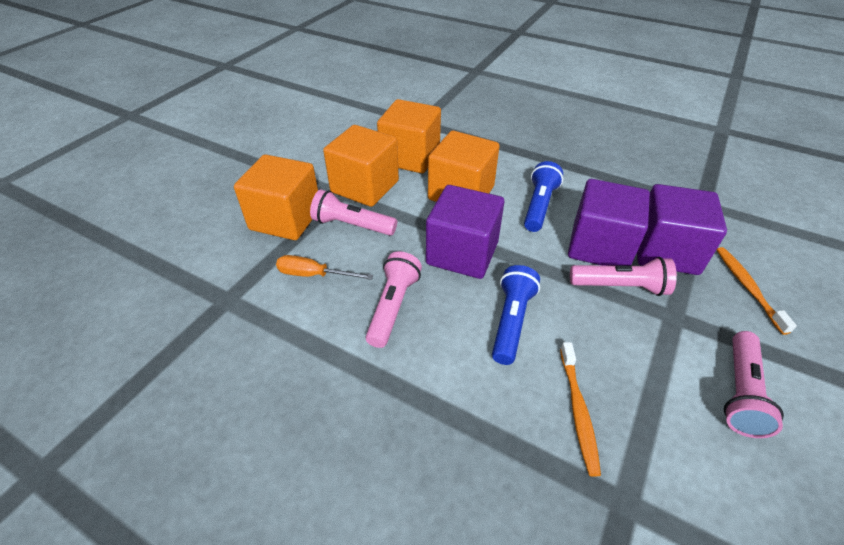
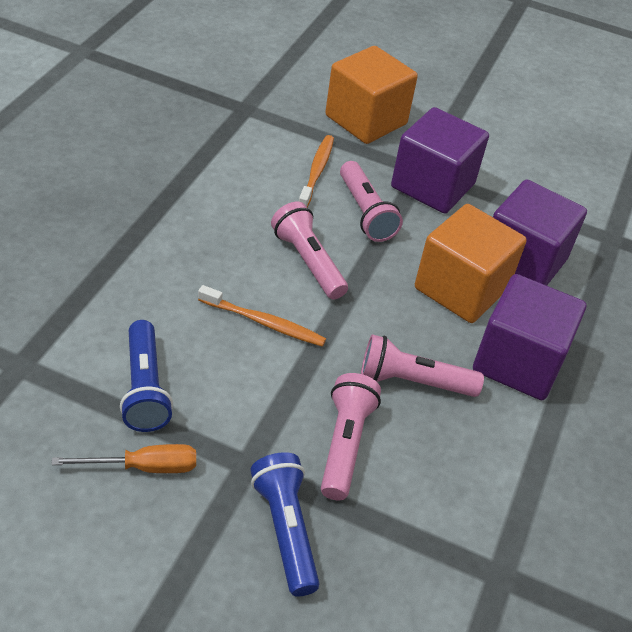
orange cube: [234,154,318,240] [323,125,399,207] [377,99,441,173] [428,131,500,202] = 4 -> [325,46,418,144] [415,204,527,323] = 2

